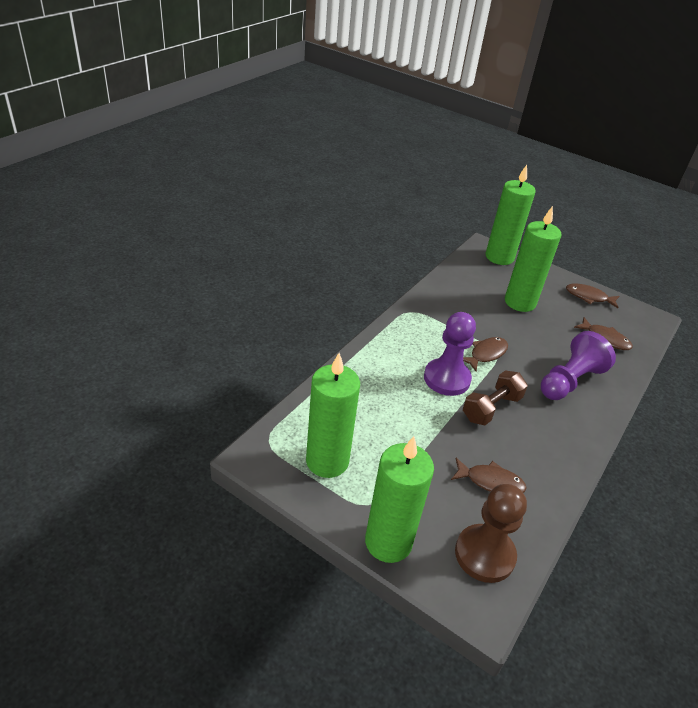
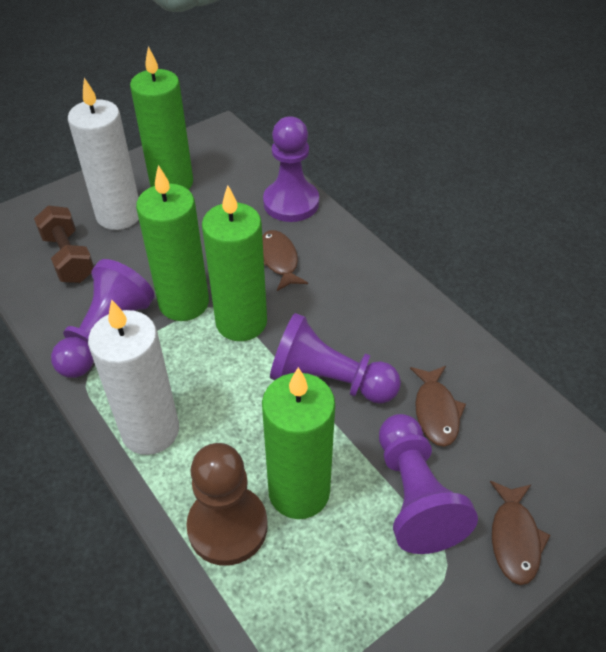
brown fish: [451,458,527,493] [463,337,508,371] [566,284,620,308] [574,317,633,350] = 4 -> [262,230,308,291] [410,366,466,447] [490,481,550,585] = 3
purple pawn: [424,312,476,396] [541,331,616,400] = 2 -> [51,259,155,378] [263,116,319,222] [270,313,401,404] [379,414,478,554] = 4
white candle: none = 0 -> [68,78,139,230] [88,299,179,455] = 2

